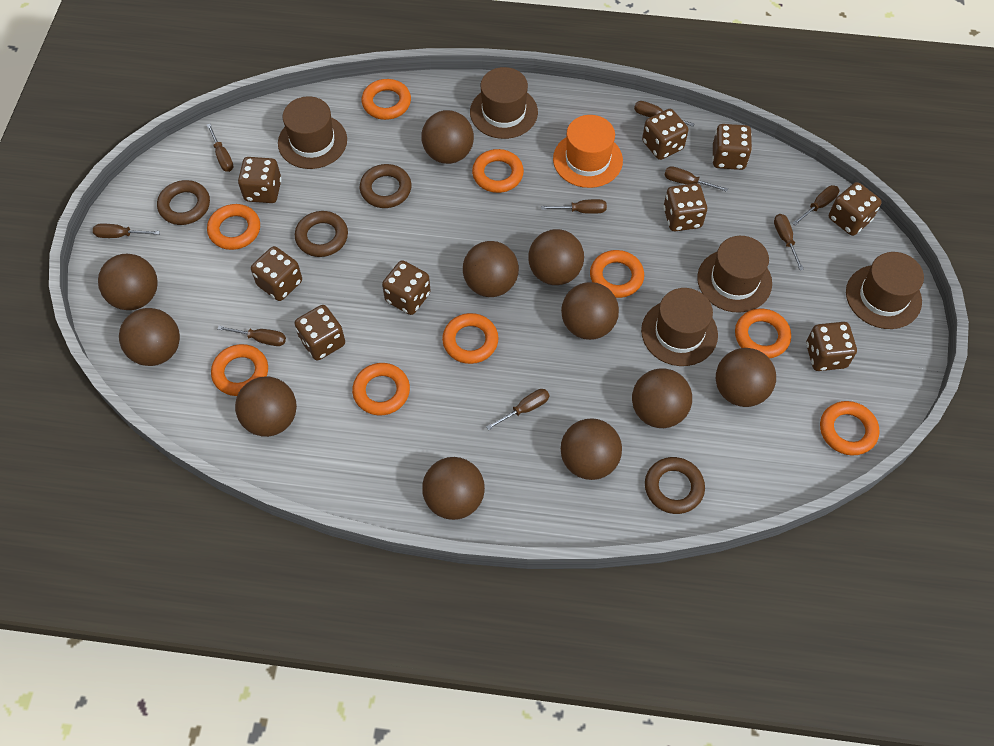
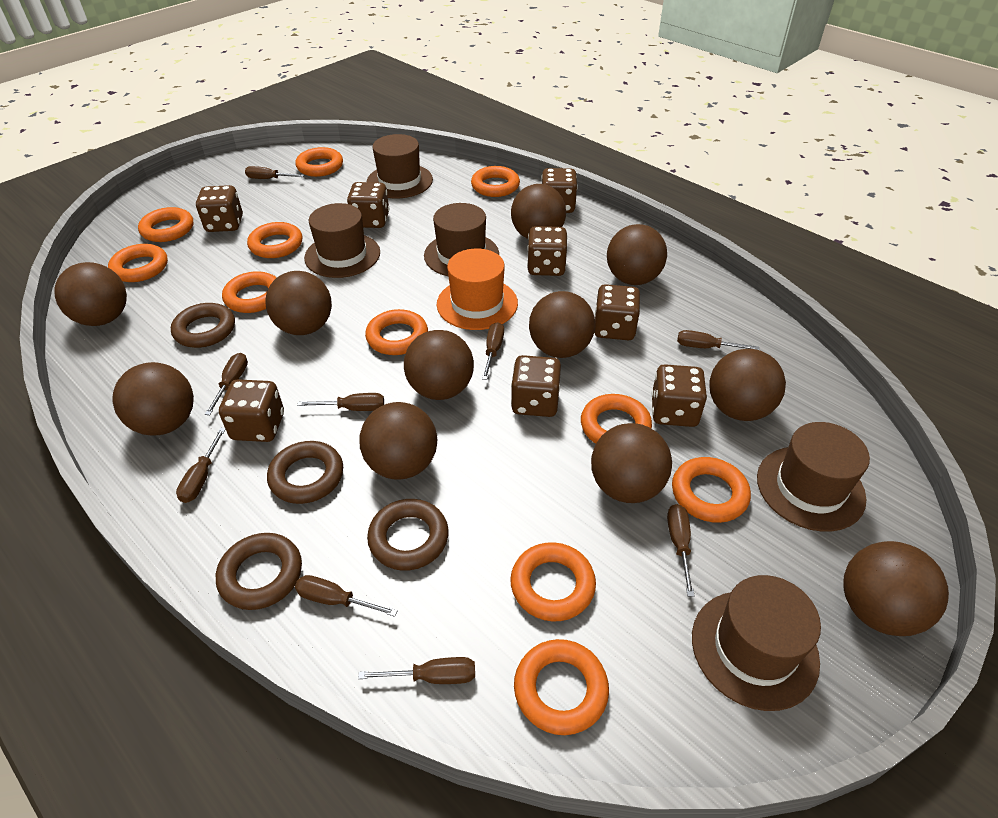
brown dice: [238,157,282,203] [251,246,302,301] [294,305,345,361] [382,260,431,315] [642,109,688,160] [663,183,707,231] [712,124,752,170] [806,322,857,371] [829,182,882,236] = 9 -> [196,185,243,232] [219,379,284,442] [347,182,389,228] [511,355,561,417] [527,226,568,276] [541,168,578,213] [594,284,640,340] [651,364,707,427] = 8
orange ring: [207,204,260,250] [211,344,268,396] [352,363,410,416] [362,79,411,120] [442,313,499,364] [472,149,524,193] [590,250,644,298] [735,308,791,359] [820,401,879,456] = 9 -> [108,244,168,282] [138,207,193,242] [222,271,277,313] [247,222,302,258] [295,147,343,177] [365,309,428,355] [471,166,520,197] [510,542,596,622] [514,639,609,735] [581,394,652,444] [672,457,751,523] = 11

